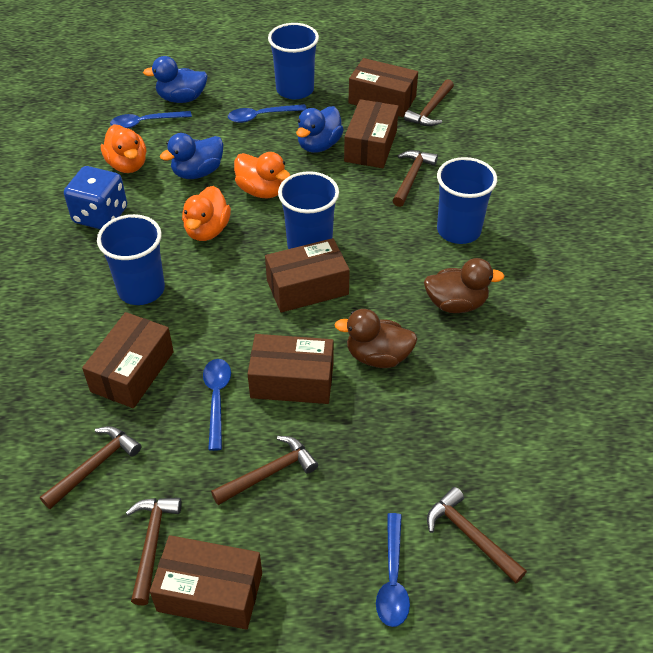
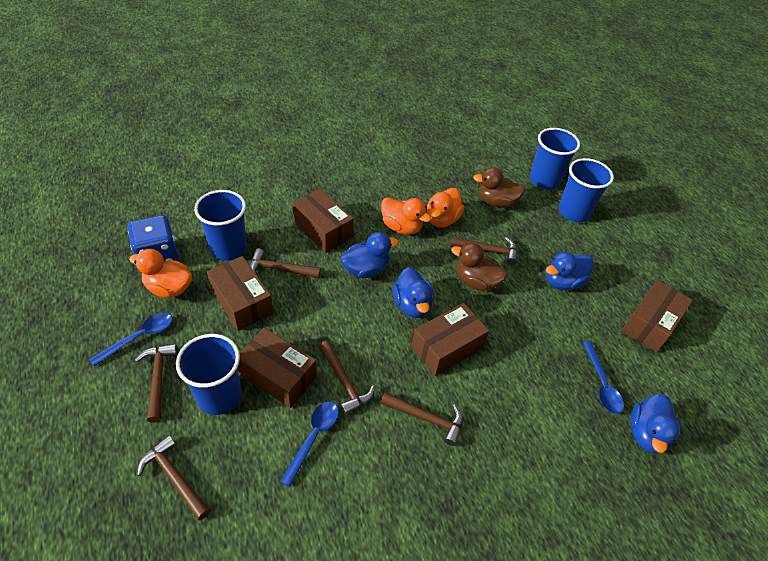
blue duck: [143,56,208,103] [160,133,223,179] [296,106,344,153] = 3 -> [340,232,399,278] [392,267,434,318] [546,252,594,290] [630,394,680,454] = 4
blue spoon: [110,111,192,128] [203,359,231,451] [228,104,307,123] [376,513,410,627] = 4 -> [89,313,172,366] [280,402,338,487] [582,341,624,414] = 3
brown box: [82,312,174,408] [150,535,262,630] [248,334,334,404] [265,238,350,312] [344,99,399,168] [349,58,418,117] = 6 -> [207,256,273,331] [238,328,317,408] [292,189,354,253] [411,303,489,376] [622,280,693,353] = 5

